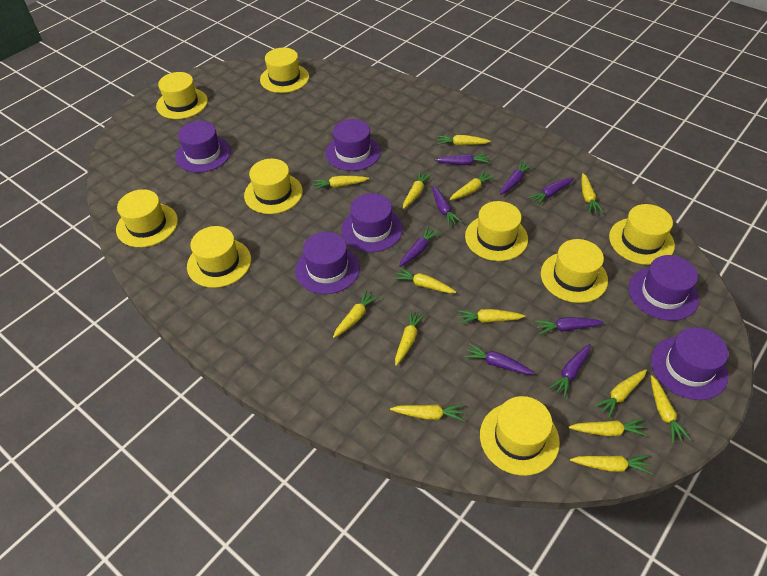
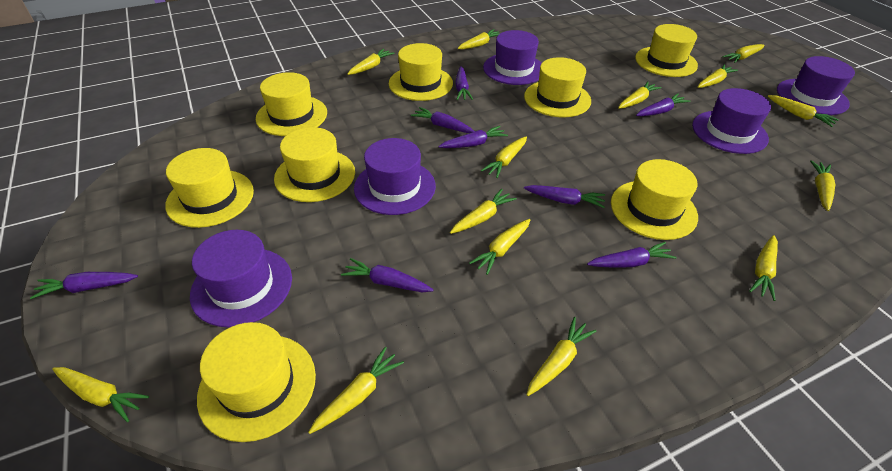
purple hat: [175,121,231,173] [295,232,360,294] [325,119,381,171] [341,193,403,252] [629,255,699,321] [651,327,728,400] = 6 -> [190,230,292,327] [354,138,436,215] [483,30,542,85] [692,88,771,154] [777,56,855,115] = 5
yellow hat: [116,189,178,247] [156,72,208,119] [187,226,251,288] [244,159,303,214] [260,48,309,93] [465,201,528,261] [480,396,560,476] [541,239,608,303] [609,204,675,265] = 9 -> [165,148,254,228] [197,322,316,442] [256,72,327,136] [274,127,355,202] [389,43,453,101] [524,57,591,117] [611,159,698,240] [635,24,698,77] = 8

